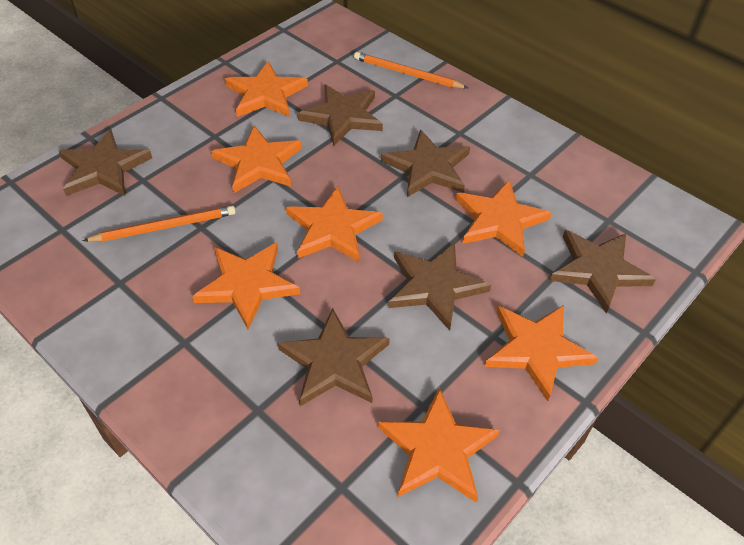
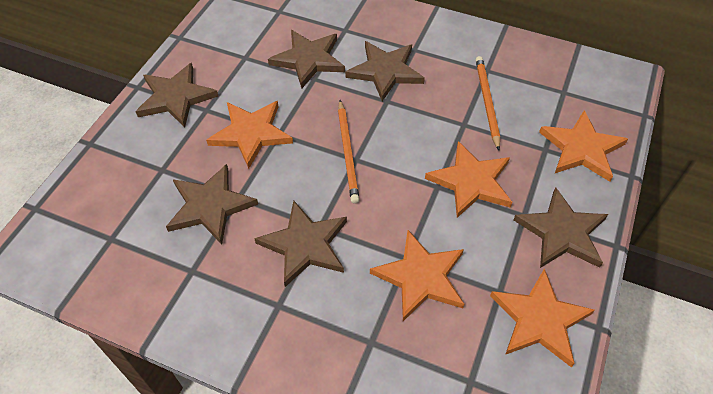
orange star: [192,242,300,329] [211,125,302,193] [225,61,308,117] [286,186,383,263] [378,388,500,503] [456,180,551,257] [485,305,598,401] = 7 -> [206,101,293,169] [370,230,464,321] [425,141,513,218] [490,269,595,367] [539,110,628,182] = 5

